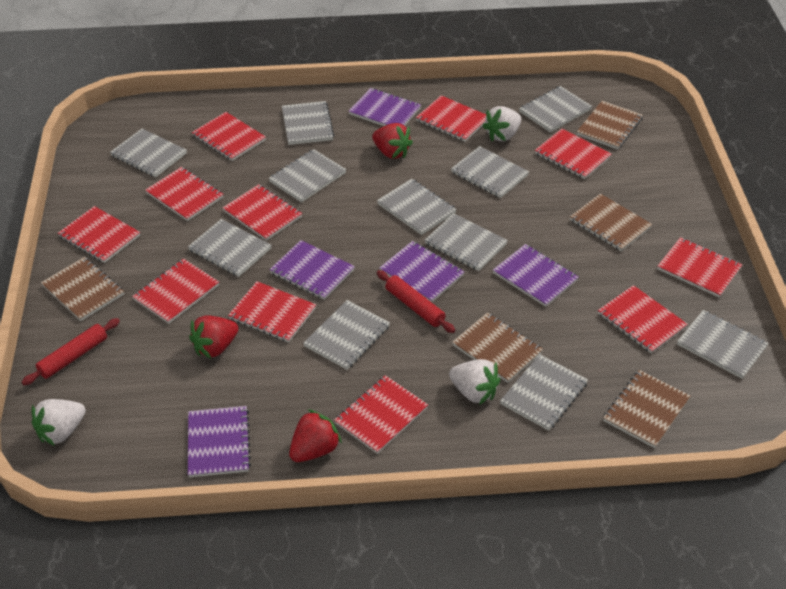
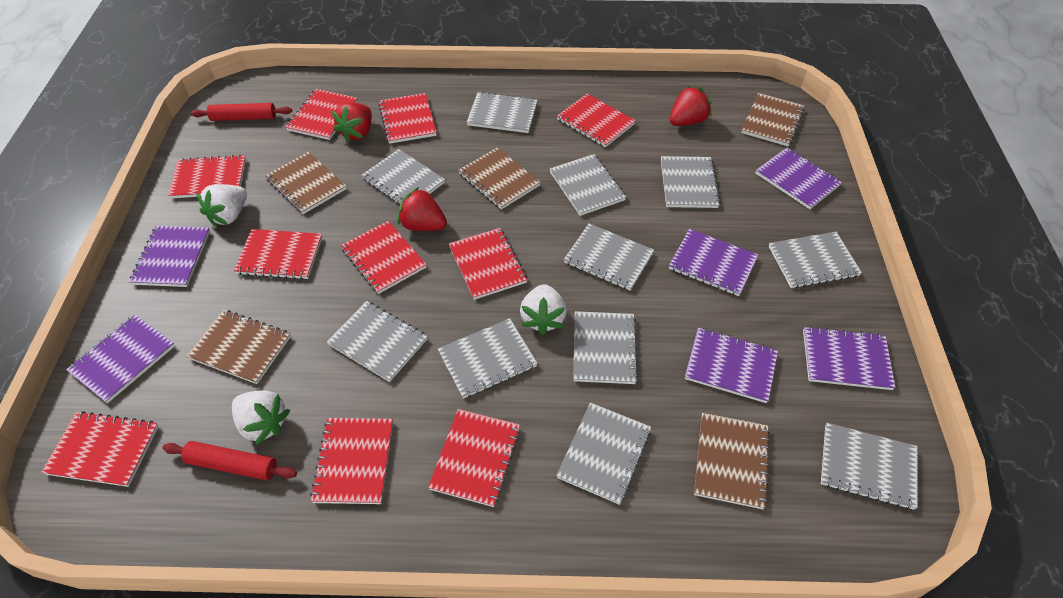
purple notebook: [188,406,251,477] [269,240,355,300] [348,88,421,126] [379,241,464,302] [493,244,579,307] = 5 -> [66,315,175,403] [129,226,210,287] [669,229,758,296] [685,328,778,403] [755,148,842,209] [803,326,896,390] = 6
red notebook: [58,206,140,263] [132,259,219,324] [145,167,224,221] [192,112,266,161] [222,184,302,241] [228,281,316,343] [334,375,428,454] [416,96,486,142] [535,129,612,179] [598,285,688,353] [657,237,742,297] = 11 -> [41,411,159,487] [168,154,246,199] [234,229,322,280] [286,89,358,140] [310,418,393,504] [341,221,427,294] [379,93,437,144] [428,409,520,507] [449,228,527,300] [557,94,636,147] = 10

